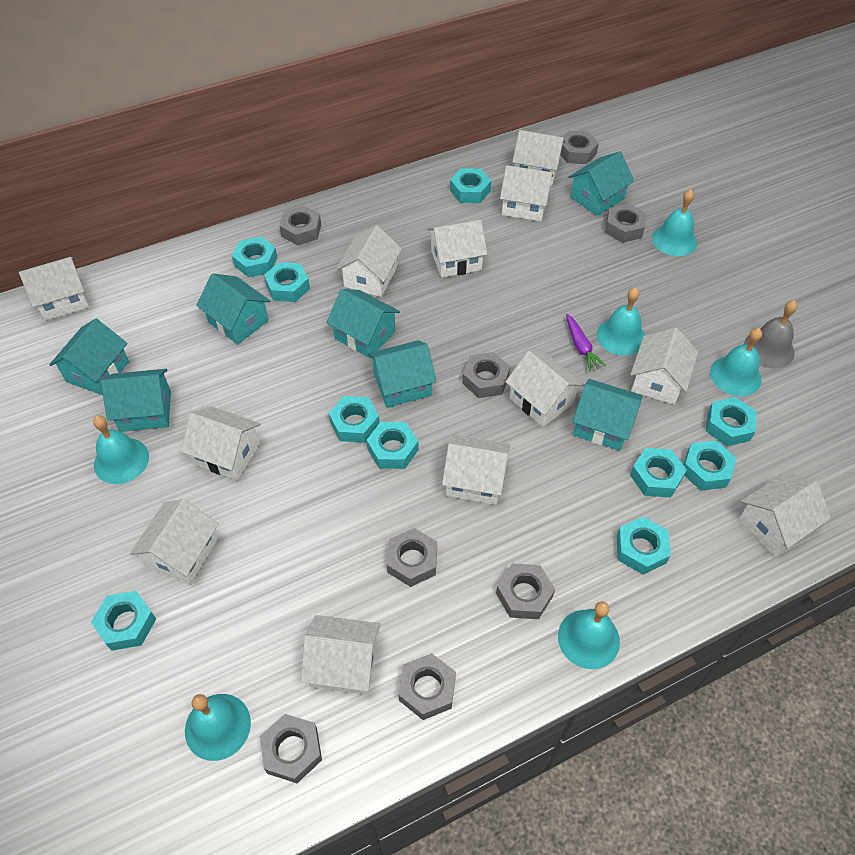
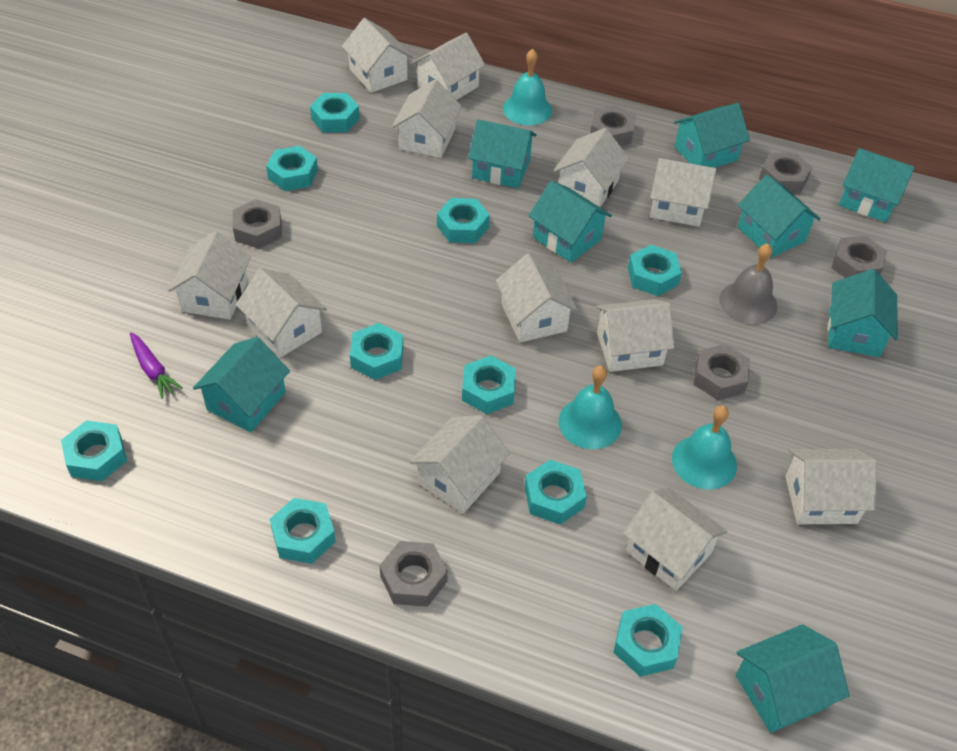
grey nut: [260,714,322,783] [280,206,321,245] [387,528,437,587] [398,653,456,720] [462,352,510,398] [496,563,555,619] [560,131,599,164] [605,203,646,243] = 8 -> [233,199,282,249] [379,541,448,607] [590,105,635,146] [694,344,750,400] [759,152,812,194] [832,236,887,278] = 6
turquoise bell: [93,416,149,484] [185,694,251,761] [558,601,620,669] [597,287,645,356] [652,189,697,256] [710,328,762,396] = 6 -> [503,49,552,125] [558,365,622,449] [672,405,737,489] = 3
turquoise house: [49,318,129,395] [101,369,171,432] [196,274,270,344] [326,289,400,358] [368,340,437,408] [569,151,634,216] [572,379,643,451] = 7 -> [193,337,290,432] [468,119,537,188] [529,181,612,263] [674,103,750,168] [736,624,850,733] [737,175,821,258] [828,269,898,357] [839,148,915,222] = 8

